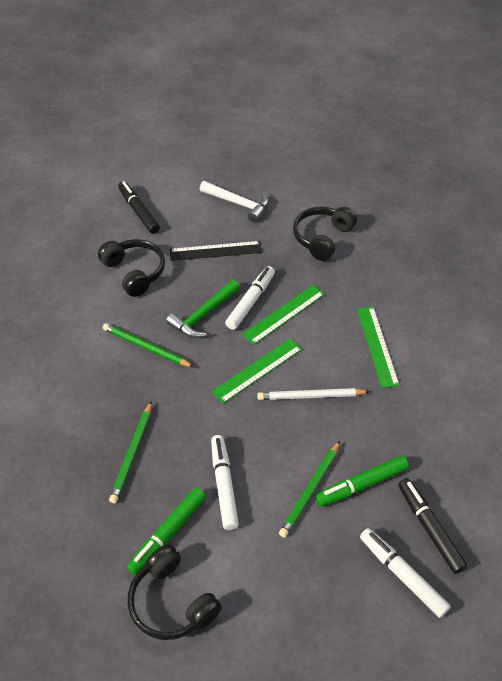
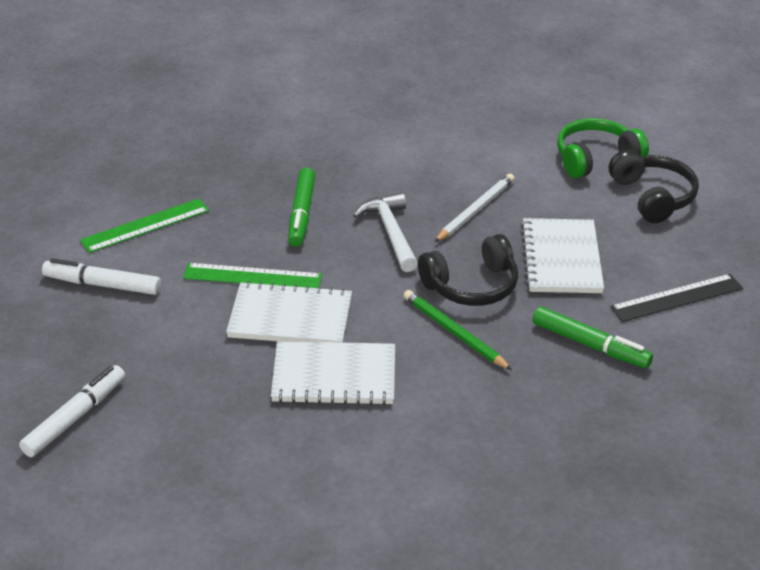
black headphones: [98,239,165,297] [127,544,222,640] [293,207,357,261] = 3 -> [418,234,518,306] [609,150,699,223] = 2
black marker: [118,181,160,234] [398,478,468,574] = 2 -> none = 0
green hammer: [166,280,240,338] = 1 -> none = 0
green headphones: none = 0 -> [557,118,649,178] = 1
green pencil: [103,323,194,367] [109,401,152,503] [279,441,340,538] = 3 -> [403,290,512,370] = 1
green ruler: [211,338,302,403] [242,285,325,345] [357,307,400,388] = 3 -> [80,199,209,253] [183,263,322,288] = 2
white marker: [211,435,239,530] [225,266,275,330] [360,528,451,618] = 3 -> [19,365,125,457] [42,258,161,295] = 2
white notebook: none = 0 -> [226,281,352,343] [271,341,395,405] [521,218,604,293] = 3

